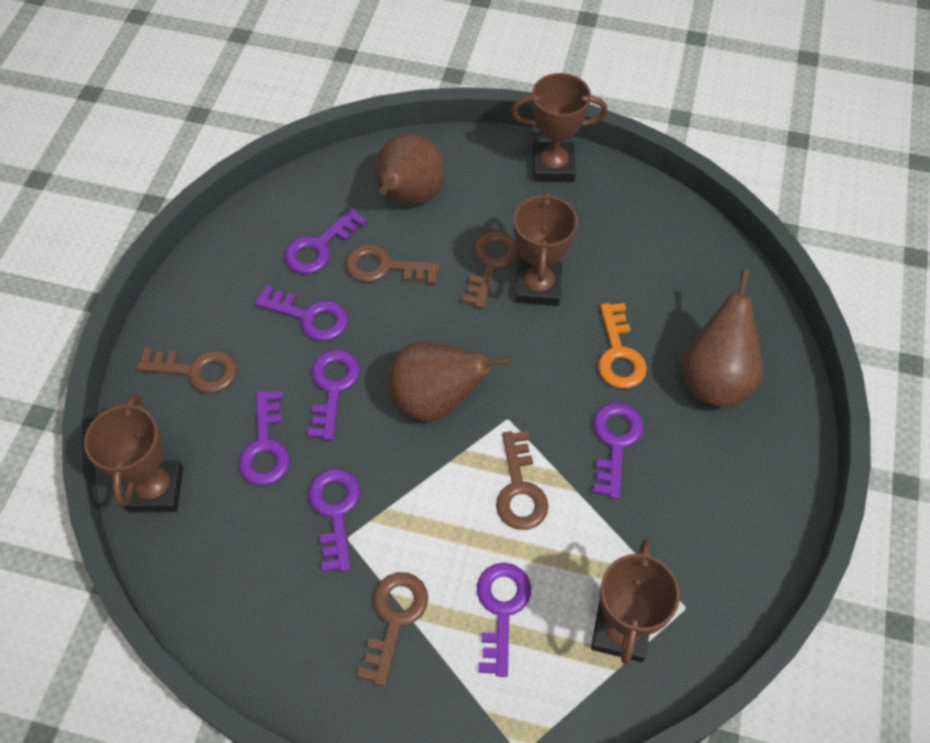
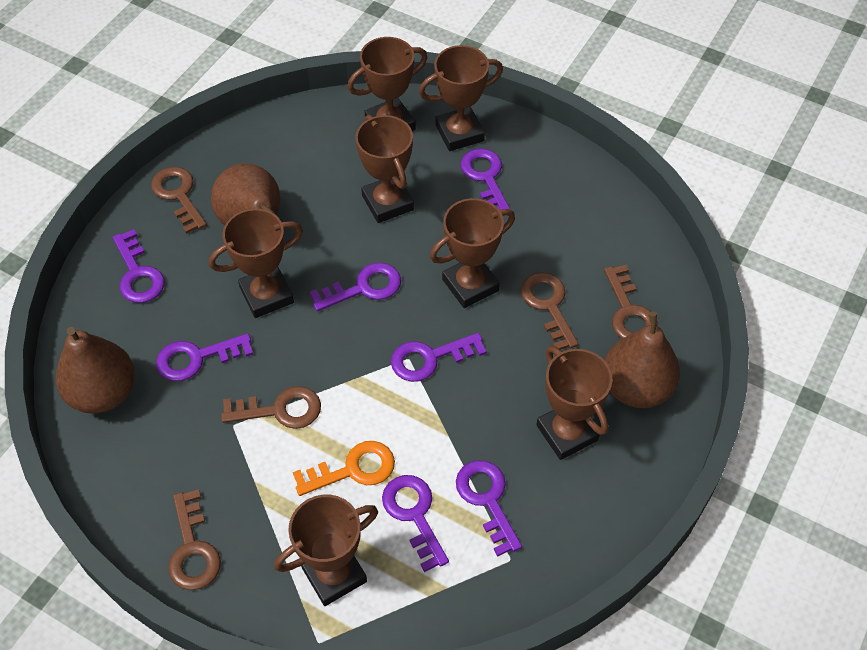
brown trophy: [84,394,183,512] [511,73,608,182] [514,191,578,306] [591,540,680,665] = 4 -> [209,208,303,318] [274,495,378,606] [348,37,427,131] [355,115,414,223] [419,45,503,151] [430,198,515,308] [536,346,612,460] = 7

